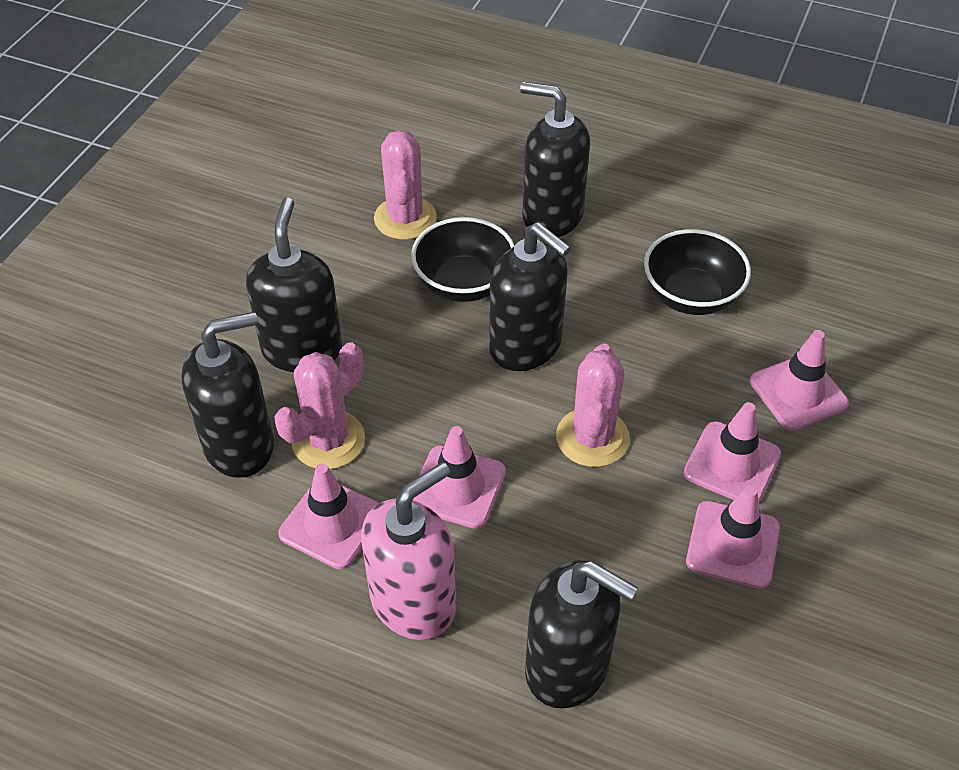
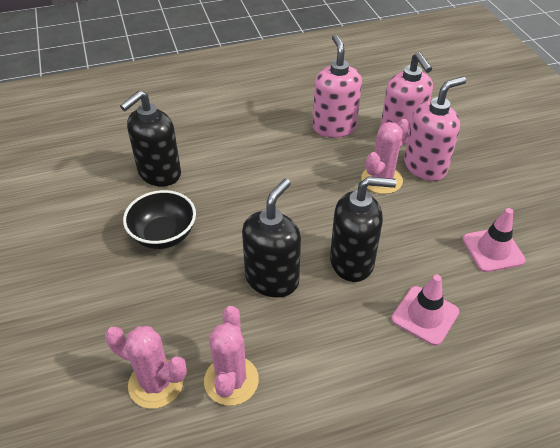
black bowl: [411,217,515,302] [644,229,751,315] = 2 -> [123,190,196,249] = 1
black soap dispenser: [182,312,274,478] [246,197,342,372] [489,222,571,371] [520,82,590,237] [525,560,638,709] = 5 -> [120,90,181,187] [242,179,301,298] [330,177,397,282] = 3
pink soap dispenser: [361,462,456,640] = 1 -> [313,34,362,138] [381,52,433,144] [404,77,466,181] = 3
pink traffic cone: [278,464,379,569] [413,426,506,529] [684,402,781,502] [686,485,780,589] [750,330,849,431] = 5 -> [391,274,459,346] [462,208,526,272] = 2

